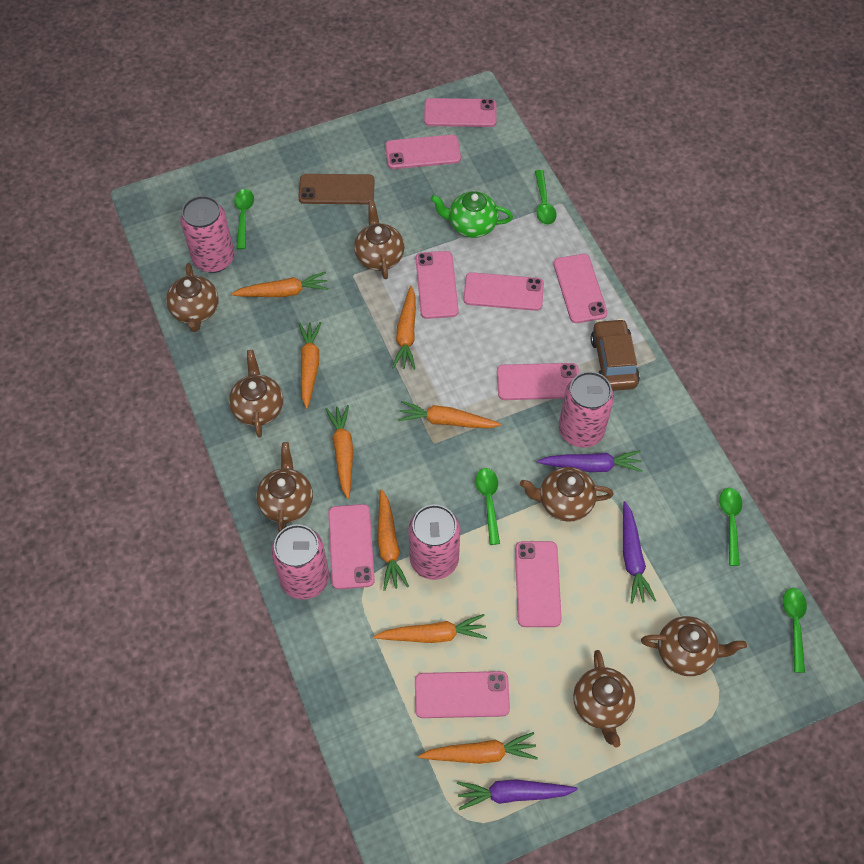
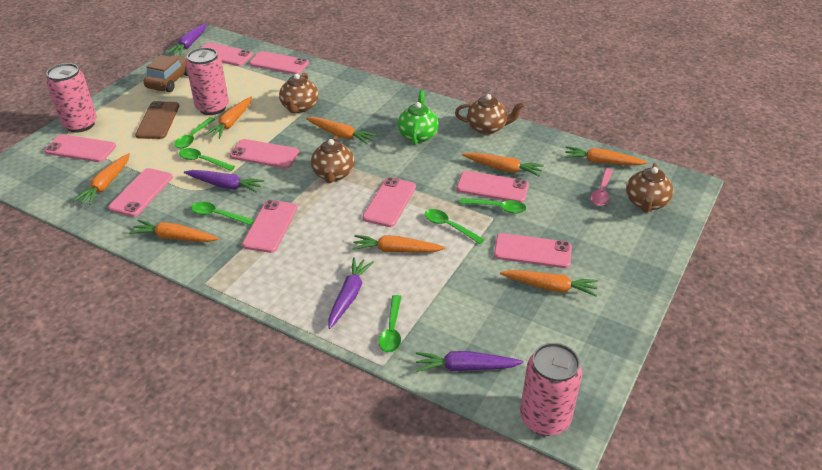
brown teapot: [166,263,219,332] [229,350,283,437] [256,442,313,532] [354,201,405,279] [520,467,614,522] [573,650,635,747] [641,616,747,676] = 7 -> [279,73,319,113] [311,135,355,183] [455,94,524,134] [626,163,673,213] = 4
green spoon: [234,189,254,249] [475,468,500,545] [535,170,556,225] [719,488,742,566] [783,588,807,673] = 5 -> [174,117,215,148] [179,148,235,171] [191,202,254,225] [379,295,401,353] [425,209,485,244] [459,198,526,214] = 6
pink can: [180,196,234,273] [271,524,329,600] [408,504,461,580] [559,371,614,448] = 4 -> [46,63,97,132] [186,47,229,115] [520,343,582,436] = 3
pink spoon: none = 0 -> [591,168,613,206] = 1
purple carrot: [457,779,578,810] [537,450,643,472] [623,501,656,604] = 3 -> [167,23,207,55] [184,170,264,193] [328,257,374,329] [416,351,524,372] = 4

